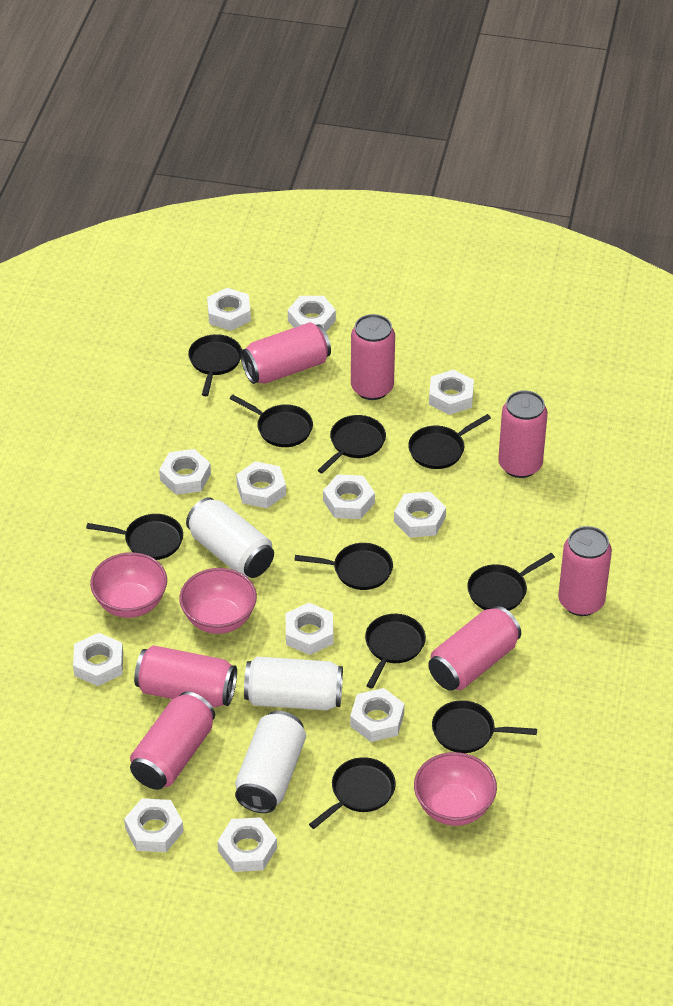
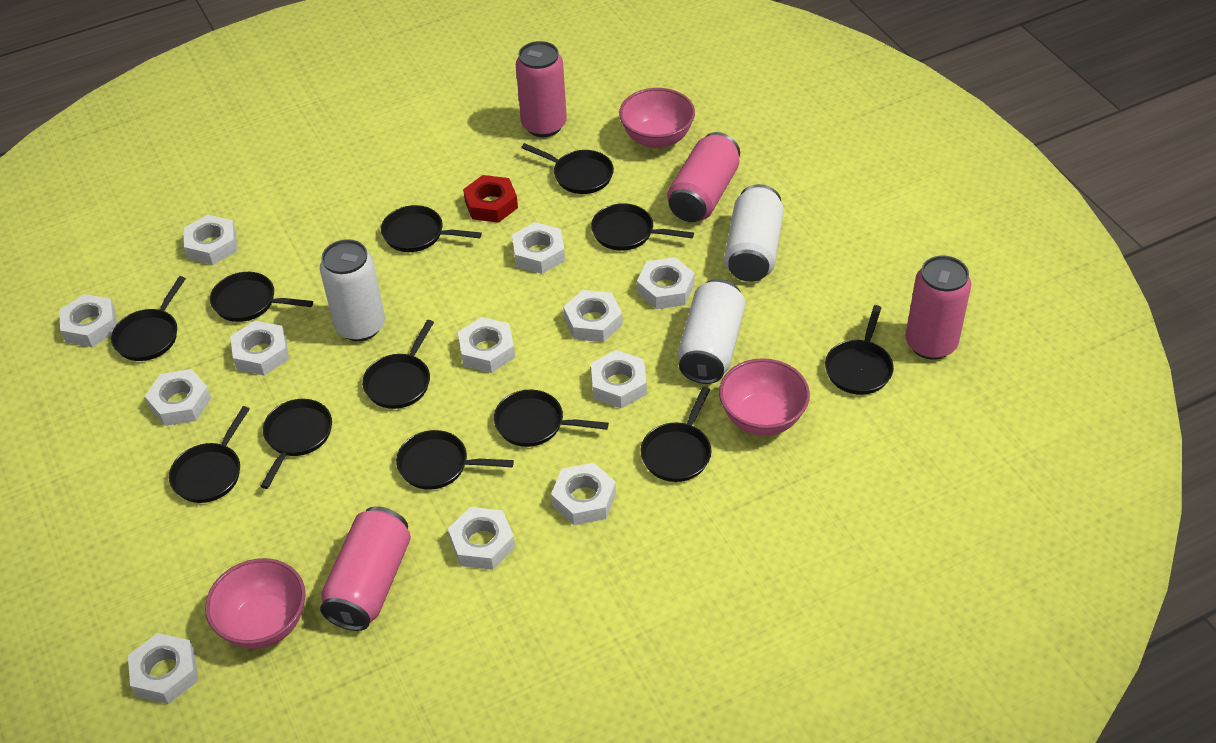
black pan: [86,514,183,560] [188,334,242,396] [229,395,313,447] [294,543,393,590] [309,757,396,829] [317,415,386,474] [365,614,426,689] [408,414,491,469] [432,700,537,753] [467,553,555,611] = 10 -> [111,276,186,361] [169,406,250,503] [210,272,313,322] [260,399,332,489] [362,320,434,409] [381,205,482,252] [396,430,514,490] [494,390,609,447] [521,143,614,194] [591,203,694,251] [640,387,712,482] [825,305,894,395] = 12
pink can: [130,692,215,790] [134,645,237,708] [241,322,331,384] [351,314,395,400] [428,606,521,691] [498,390,548,478] [558,526,612,616] = 7 -> [320,506,411,631] [516,41,567,137] [667,132,740,222] [905,256,971,360] = 4
red nut: none = 0 -> [463,175,518,223] = 1

